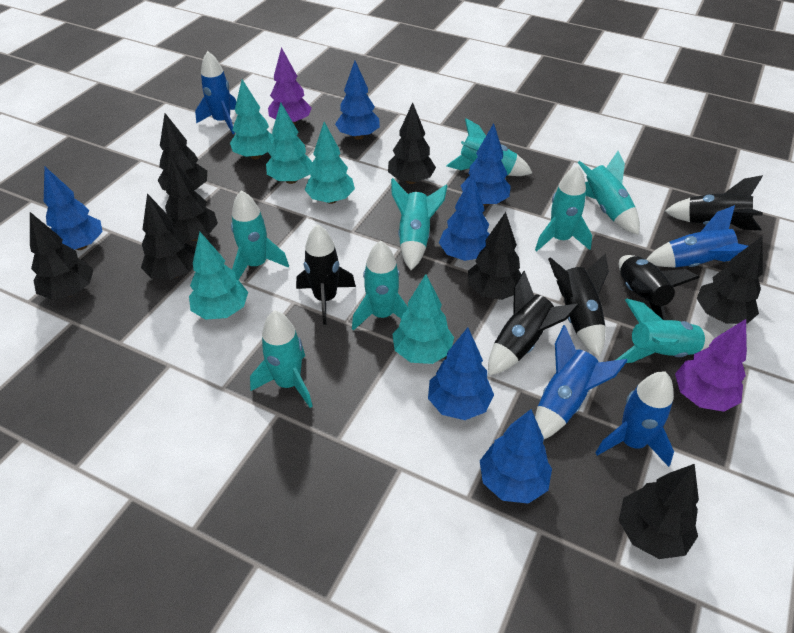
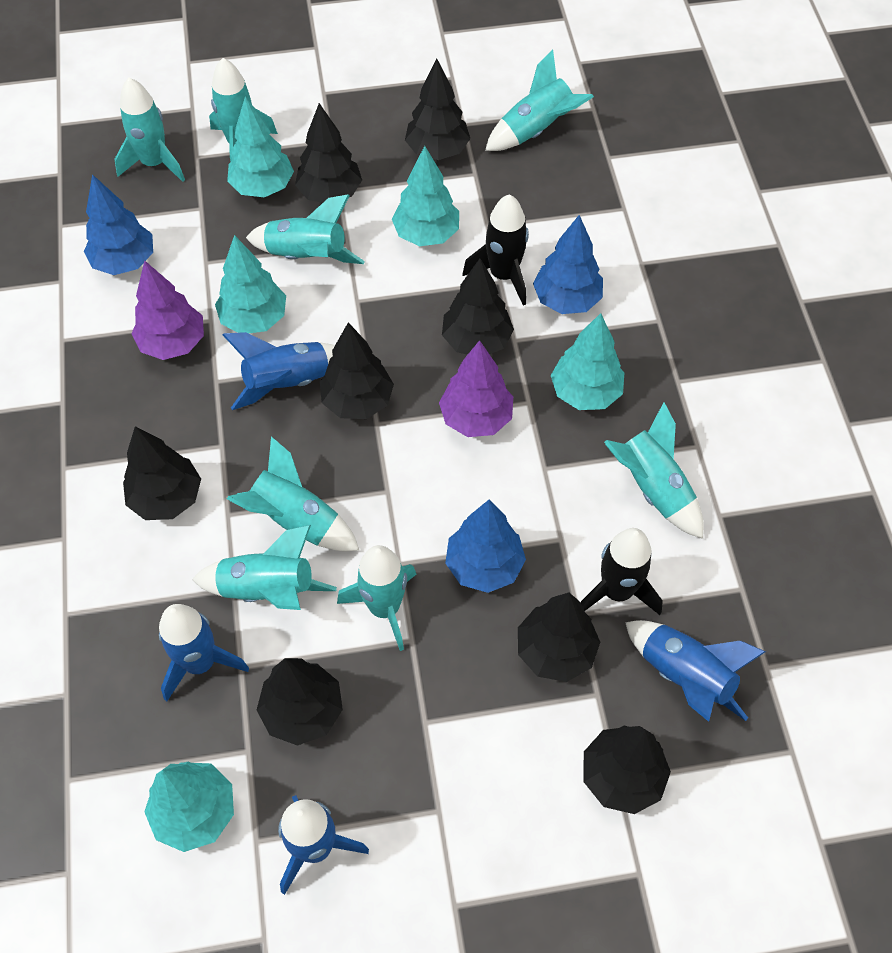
black rocket: [296,224,356,325] [488,271,580,376] [548,253,609,357] [619,255,700,320] [665,175,763,231] = 5 -> [462,194,529,305] [581,528,663,615] = 2
blue tree: [44,166,103,250] [335,61,380,140] [428,327,494,420] [439,176,490,261] [461,123,511,206] [480,409,552,504] = 6 -> [84,174,153,275] [445,500,526,593] [533,215,603,314] = 3

